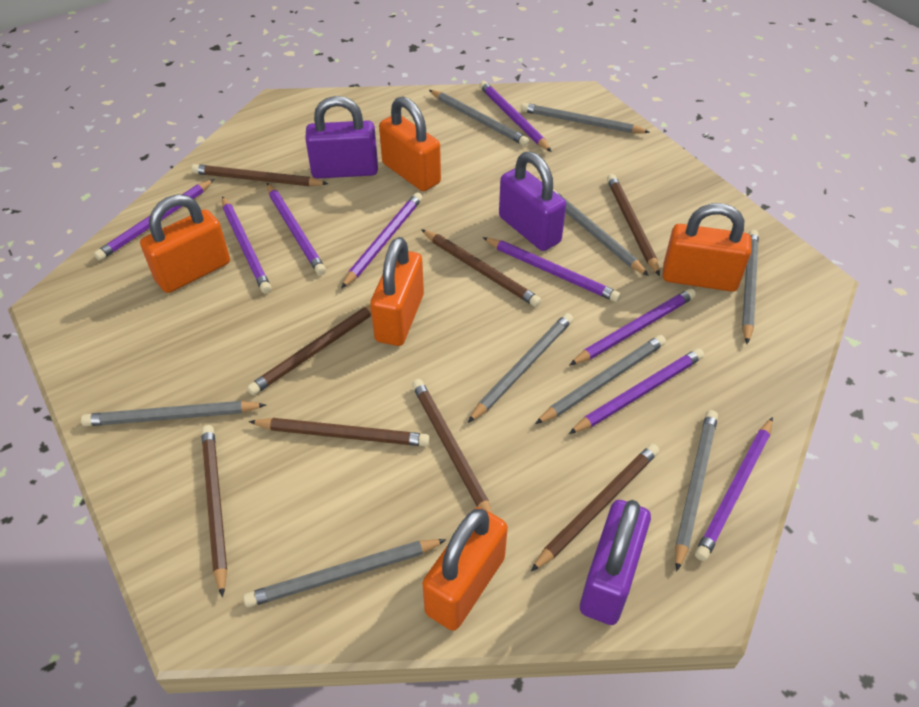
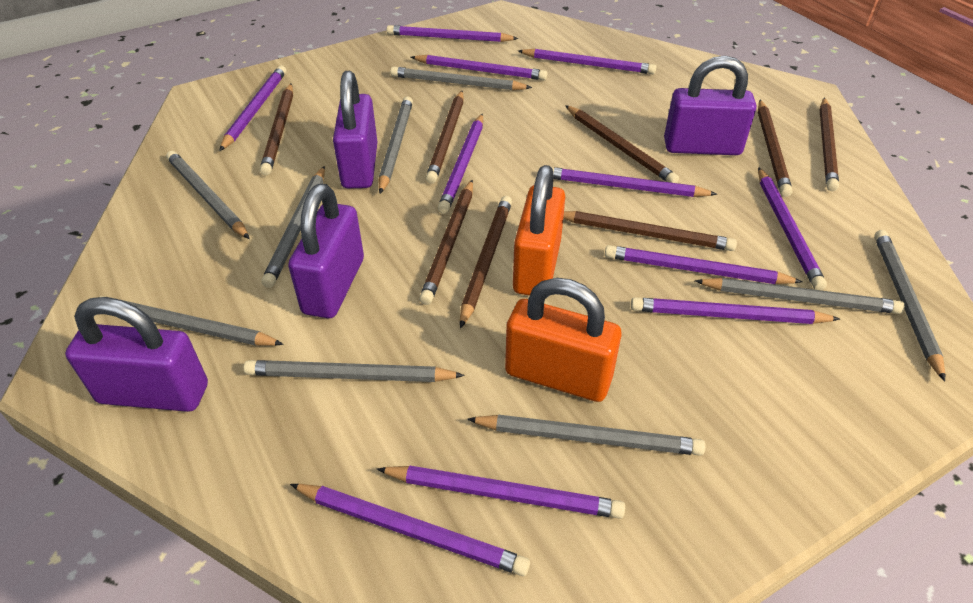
orange padlock: [140,194,230,293] [370,237,424,346] [379,96,441,191] [422,507,508,631] [663,203,751,292] = 5 -> [505,278,622,402] [513,165,565,296] = 2
purple padlock: [305,96,378,179] [499,151,566,251] [580,500,651,625] = 3 -> [65,297,208,412] [288,184,364,318] [333,71,377,188] [664,56,756,155] = 4
purple pencil: [94,179,214,261] [222,196,271,294] [267,183,326,275] [341,193,423,289] [479,81,552,152] [482,237,621,302] [569,348,704,434] [570,288,696,365] [695,417,773,561] = 9 -> [219,65,286,151] [290,484,530,576] [377,466,625,519] [387,25,519,42] [411,55,547,80] [438,113,483,214] [518,49,656,74] [551,167,717,197] [605,245,802,284] [631,297,840,324] [758,167,827,290] = 11

